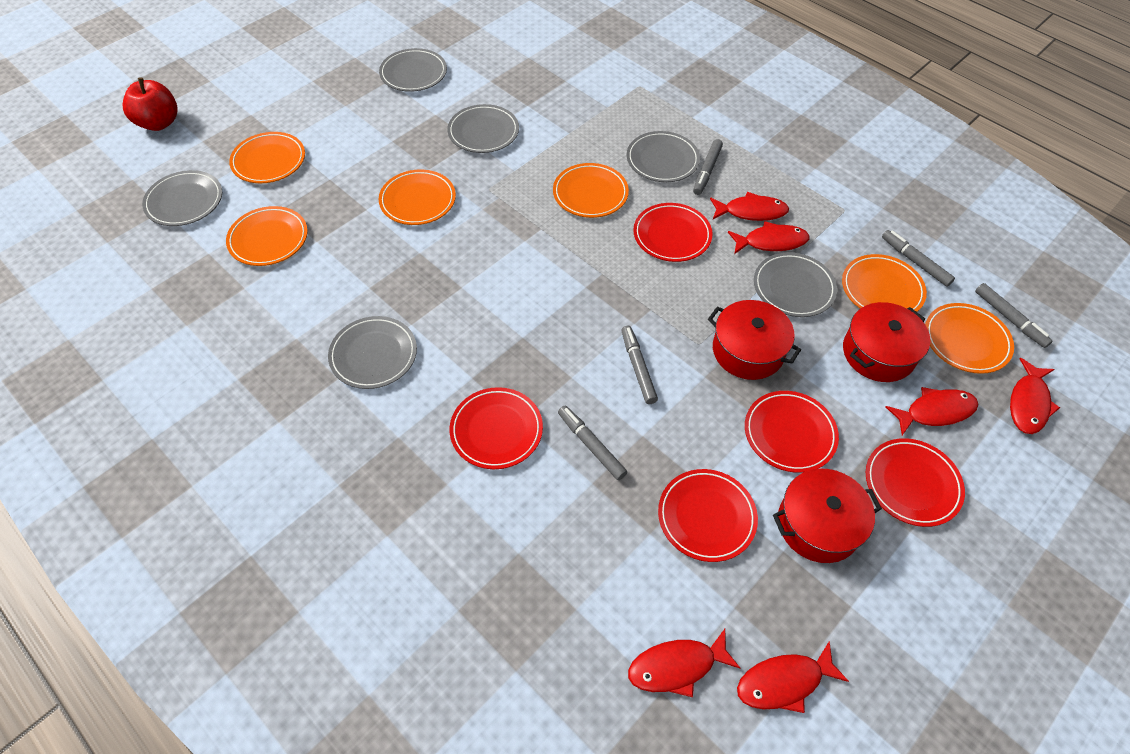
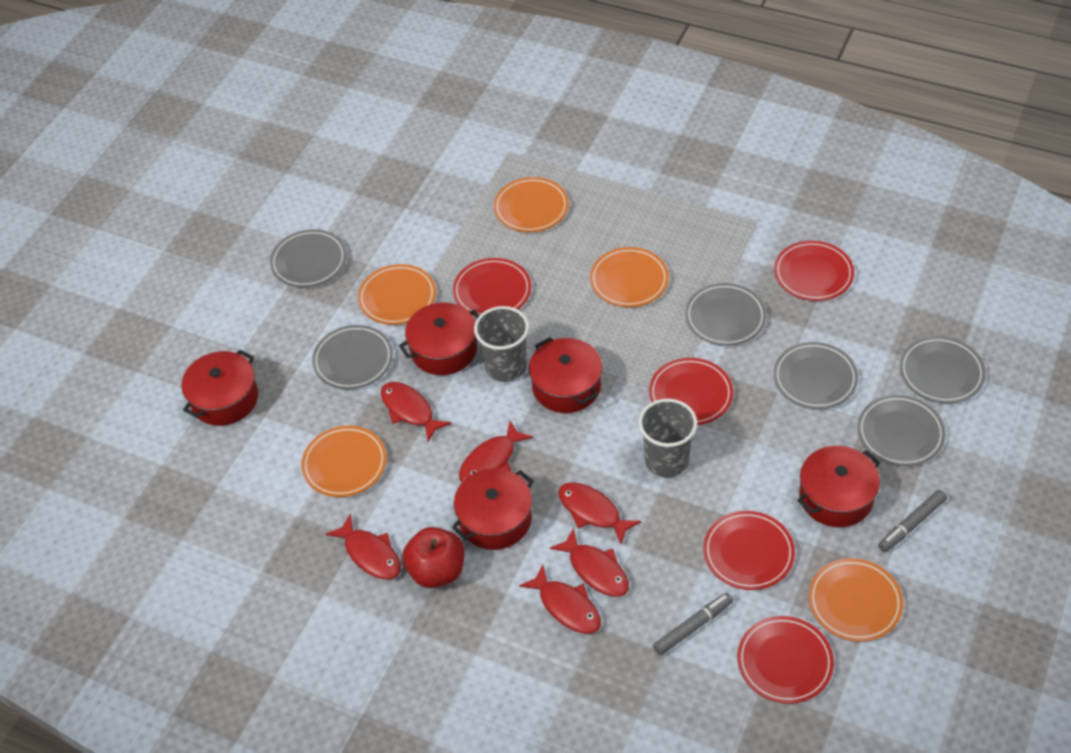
grey cup: none = 0 -> [474,306,529,382] [639,399,697,478] = 2
grey marker: [558,406,627,480] [621,326,658,404] [693,139,723,195] [882,230,955,287] [975,283,1052,348] = 5 -> [653,593,733,655] [878,490,947,552] = 2
orange plate: [226,206,308,266] [229,132,305,183] [379,170,456,225] [553,163,629,218] [842,254,927,312] [925,303,1014,374] = 6 -> [301,426,387,497] [358,264,436,325] [494,177,569,232] [590,247,669,307] [808,558,903,642] = 5
red pot: [708,300,801,380] [773,469,882,563] [843,302,930,382] = 3 -> [182,350,258,426] [399,302,479,375] [452,468,534,550] [529,337,602,413] [797,446,880,527] = 5

